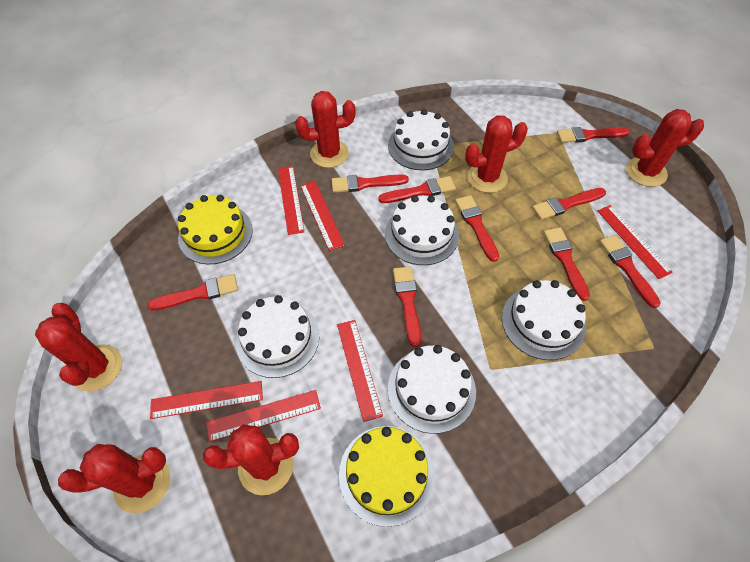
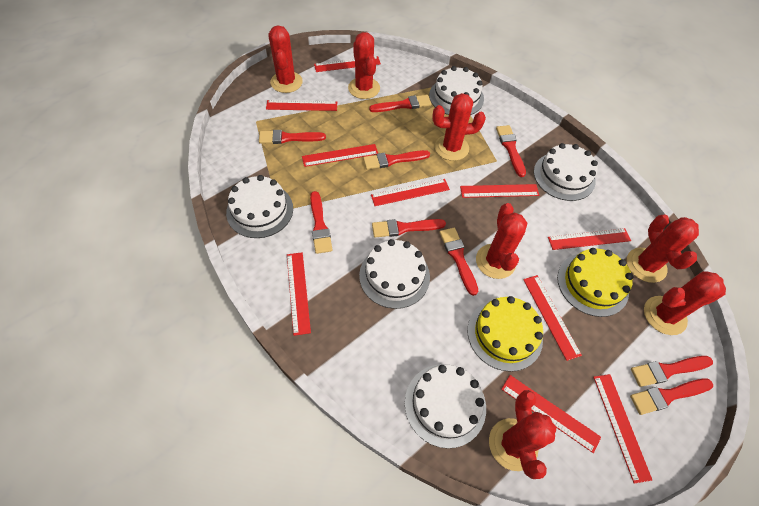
red cactus: [35,303,122,391] [58,444,170,514] [203,424,299,495] [295,91,356,168] [465,115,528,193] [626,109,704,187] = 6 -> [269,25,303,93] [348,32,380,99] [432,93,486,161] [476,203,527,279] [489,390,556,479] [627,215,699,283] [644,271,726,335] = 7
red ruler: [150,381,263,419] [206,390,321,442] [278,166,305,235] [300,181,345,251] [337,320,383,422] [597,205,673,279] = 6 -> [266,100,337,111] [287,252,311,336] [302,144,378,167] [314,56,381,72] [371,179,450,206] [460,184,539,198] [501,375,601,453] [523,275,582,361] [548,228,631,250] [593,374,652,484] = 10

